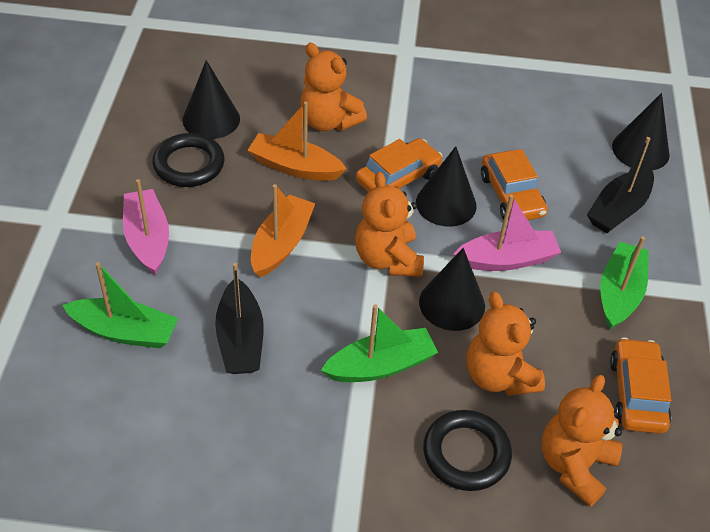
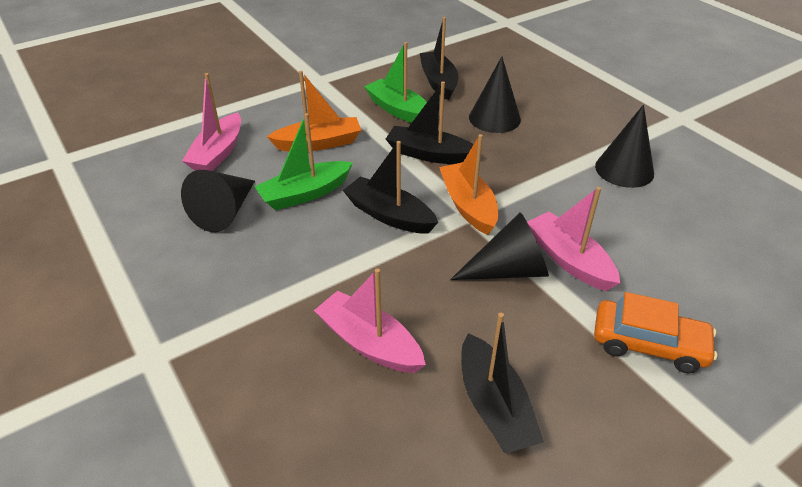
black boat: [215,263,264,374] [587,137,654,233] = 2 -> [343,141,438,234] [386,81,474,164] [420,17,458,100] [461,313,544,454] = 4
black ring: [153,133,225,187] [423,410,512,491] = 2 -> none = 0
green boat: [62,262,178,348] [321,304,438,382] [600,236,649,329] = 3 -> [254,113,353,210] [364,42,427,123] = 2
orange car: [356,138,442,192] [481,149,548,220] [610,337,672,434] = 3 -> [594,292,717,373] = 1
orange teddy bear: [300,43,367,131] [355,172,424,277] [466,292,545,396] [542,375,623,507] = 4 -> none = 0
pink boat: [123,179,169,275] [453,195,562,271] = 2 -> [182,73,241,171] [314,268,426,373] [527,187,620,291] = 3

